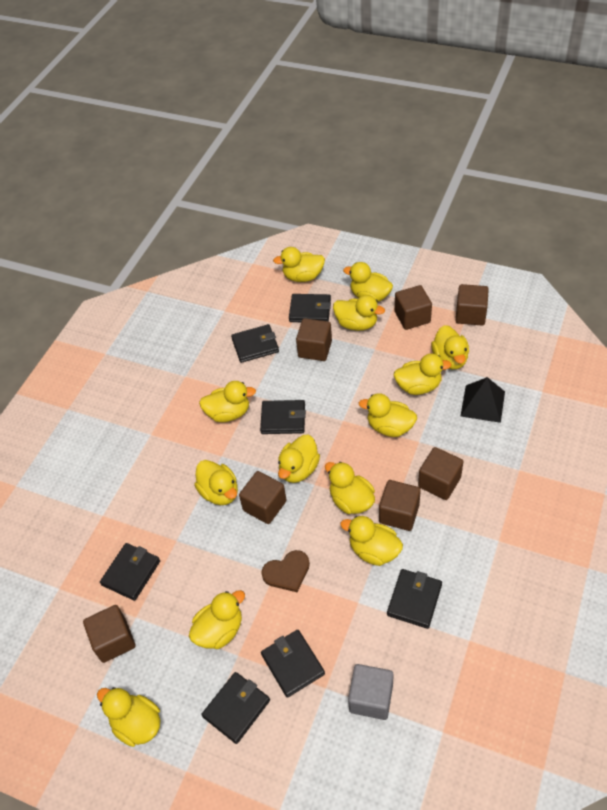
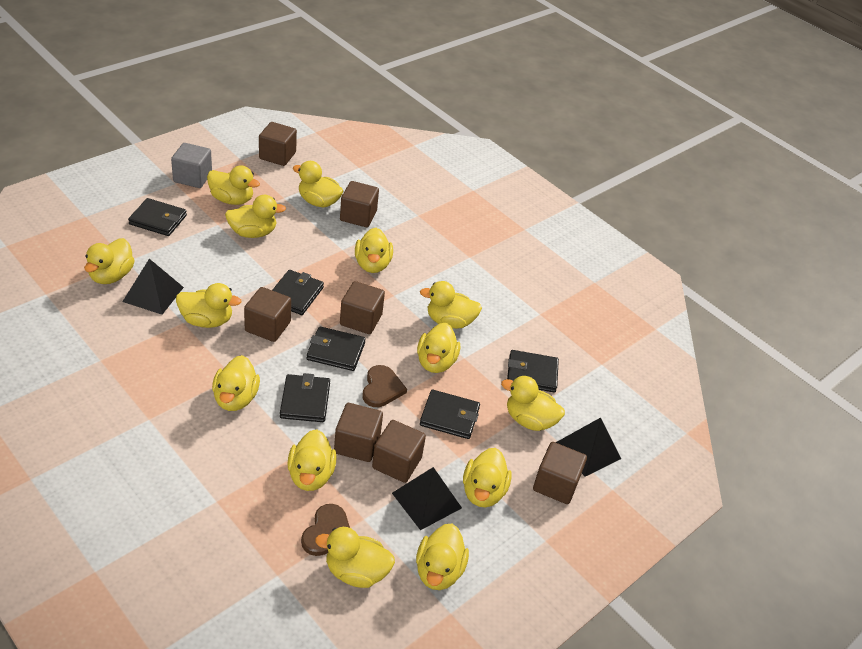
black pyramid: [461,377,505,423] = 1 -> [122,259,184,315] [392,467,462,530] [556,417,621,477] = 3
black wallet: [100,543,160,601] [201,672,270,744] [231,324,279,363] [260,400,306,434] [261,630,325,698] [289,294,331,322] [387,569,442,629] = 7 -> [128,198,187,236] [272,270,324,315] [280,373,330,422] [307,326,366,371] [420,389,480,439] [507,350,559,392] = 6
brown heart: [261,550,310,592] = 1 -> [301,504,350,556] [362,365,407,407] = 2
yellow duck: [97,687,160,747] [189,590,245,649] [194,460,238,505] [199,381,256,422] [273,247,325,282] [278,435,320,483] [325,462,375,514] [333,295,385,331] [340,516,403,566] [343,262,393,302] [359,393,417,437] [394,354,452,395] [431,325,469,369] = 13 -> [84,238,135,284] [176,283,241,328] [207,165,260,205] [212,355,260,411] [225,195,286,238] [287,429,337,491] [293,161,343,207] [315,527,395,588] [355,228,393,273] [416,524,469,590] [417,323,460,373] [420,281,482,329] [463,448,512,507] [501,376,565,431] = 14

